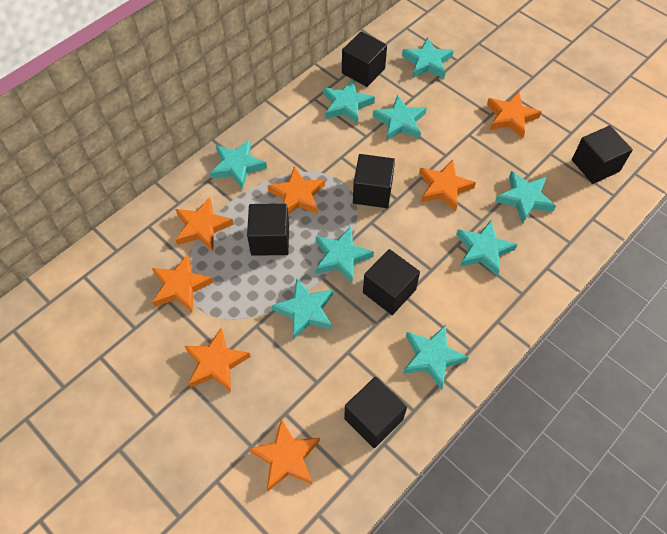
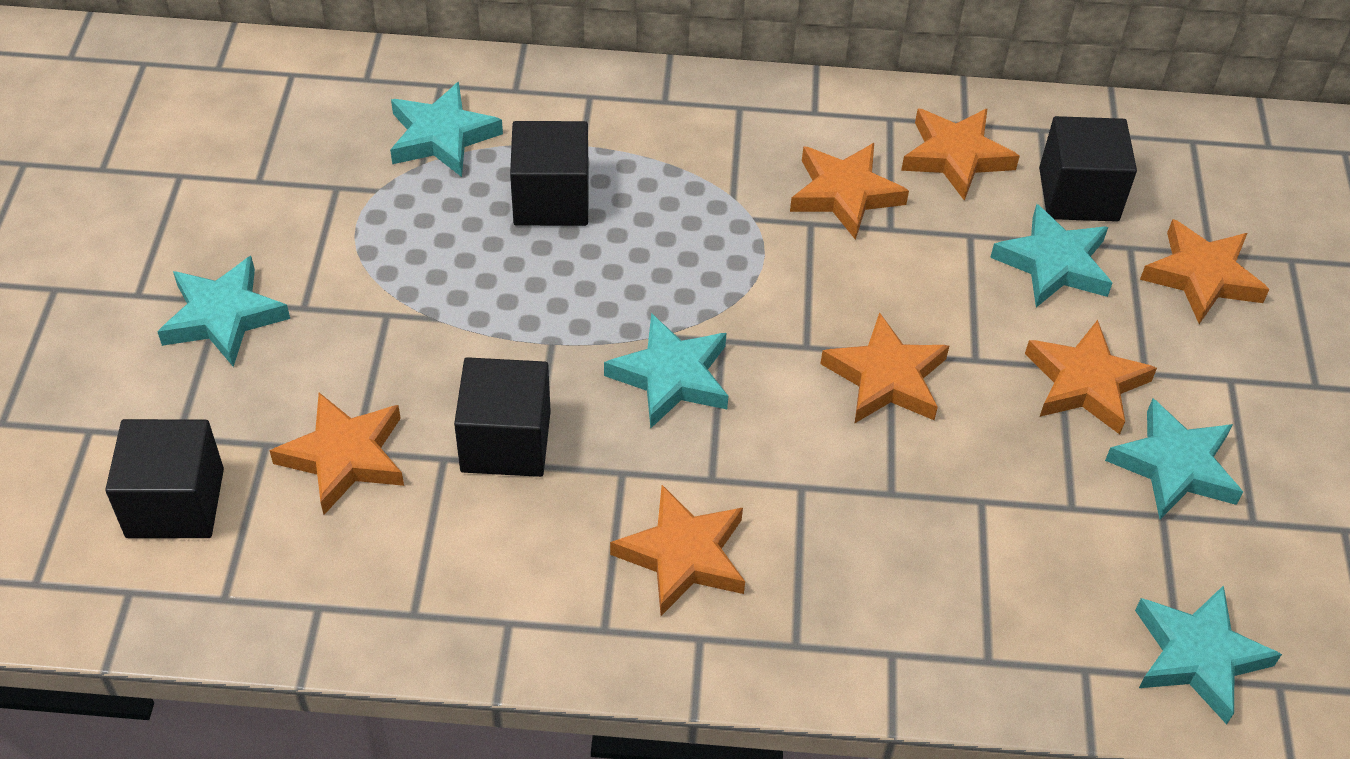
black cube: [247,204,289,256] [342,32,387,87] [344,377,407,448] [353,154,395,208] [363,249,420,315] [572,125,633,184] = 6 -> [105,419,224,538] [454,357,551,477] [510,121,589,226] [1039,116,1137,222] = 4
turquoise star: [210,139,267,190] [272,278,333,340] [316,226,374,283] [323,79,375,124] [373,95,427,141] [402,37,454,78] [403,325,469,390] [456,219,518,276] [495,171,556,224] = 9 -> [157,256,290,367] [390,82,503,177] [604,313,728,429] [990,204,1112,307] [1105,398,1243,519] [1135,585,1282,725] = 6

